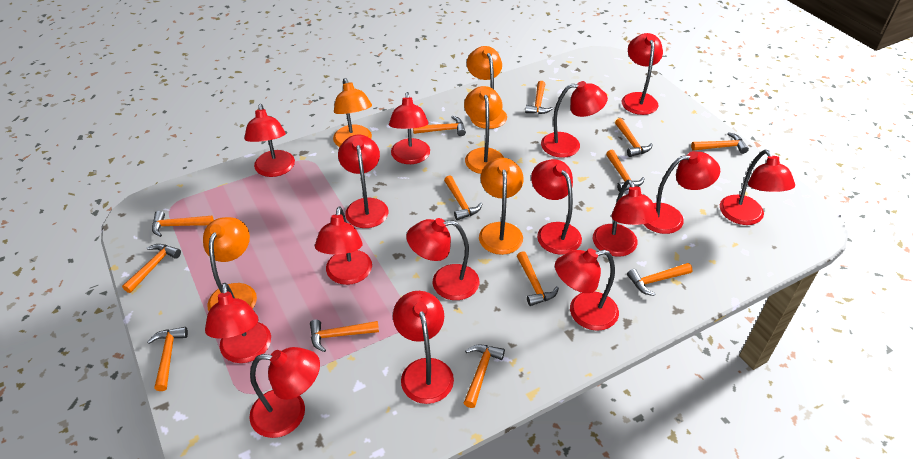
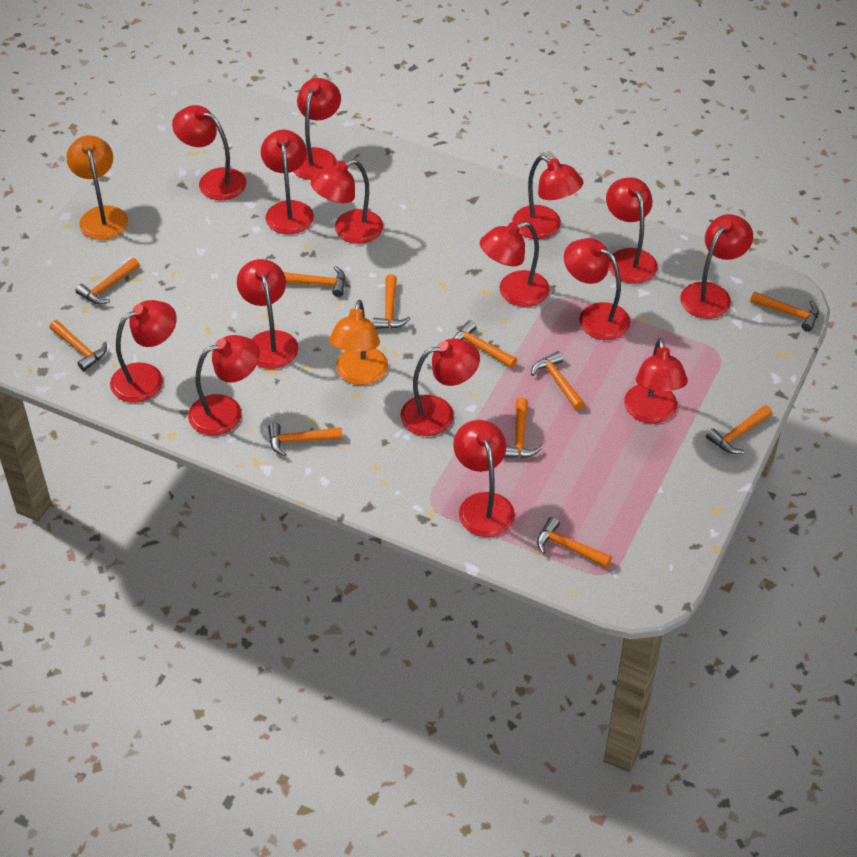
orange hammer: [122,244,181,293] [147,327,188,391] [152,211,214,237] [310,320,379,352] [413,116,466,136] [444,175,482,220] [464,344,505,408] [517,251,559,306] [525,81,553,114] [606,150,645,192] [615,118,653,157] [627,263,693,296] [691,132,749,154] = 13 -> [50,320,107,371] [75,258,140,304] [268,423,342,457] [284,266,345,297] [373,274,411,329] [453,320,517,368] [504,398,542,458] [531,351,585,410] [537,517,612,568] [706,405,772,454] [750,291,819,332] = 11
orange lamp: [203,217,257,311] [333,78,372,147] [464,86,504,174] [467,46,507,129] [479,158,524,255] = 5 -> [66,135,128,240] [329,300,388,385] = 2

